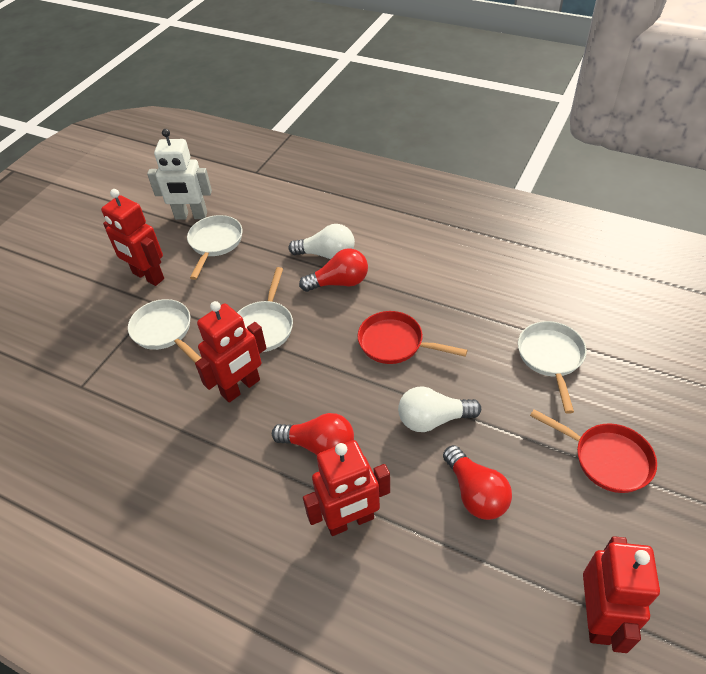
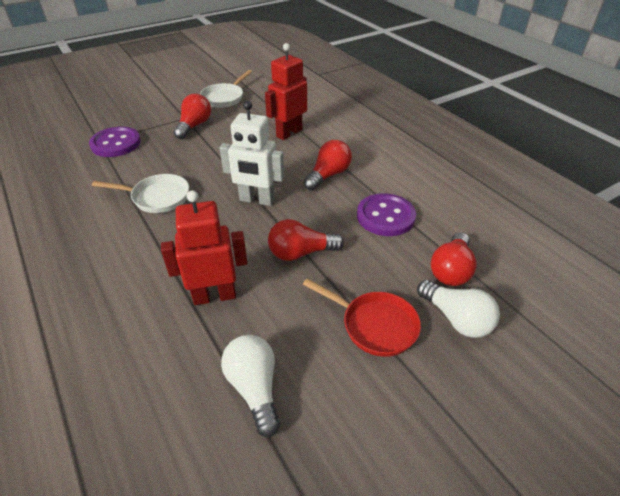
purple button: none = 0 -> [89,127,141,157] [357,193,416,236] = 2
red light bulb: [272,413,354,455] [299,248,368,292] [443,445,512,520] = 3 -> [174,94,211,139] [268,219,344,261] [304,140,352,191] [431,232,477,286] = 4
red pan: [358,311,468,364] [530,409,657,493] = 2 -> [303,279,421,357] = 1
red robot: [101,189,164,286] [195,301,267,403] [303,440,390,536] [583,536,660,653] = 4 -> [161,190,247,305] [265,43,307,140] = 2
white pan: [128,299,201,363] [187,215,242,280] [237,267,293,352] [518,321,587,414] = 4 -> [92,174,189,213] [200,70,252,108] = 2

